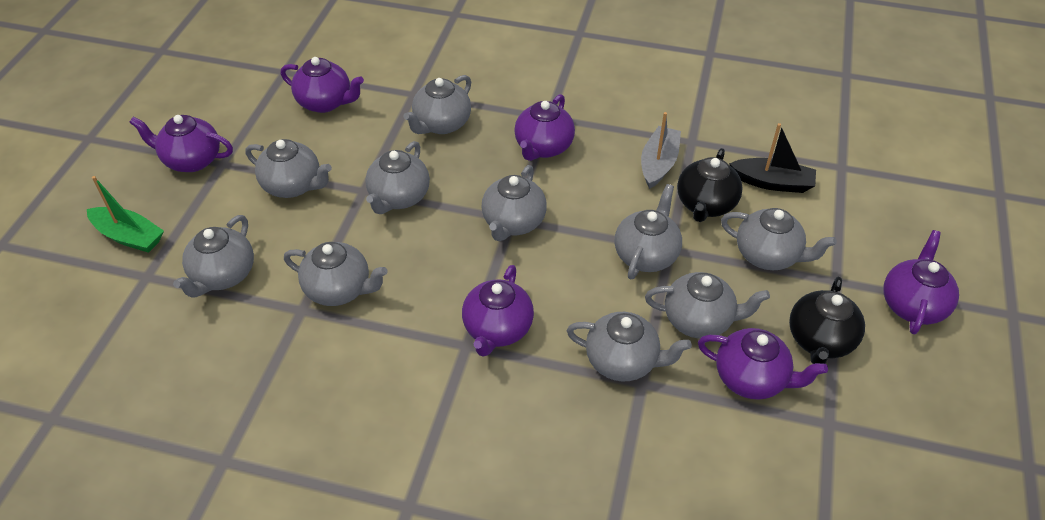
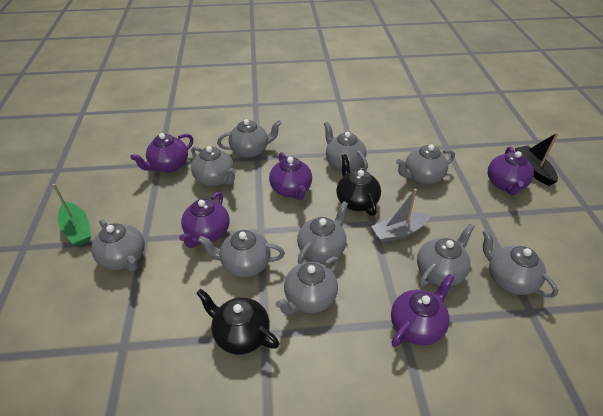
purple teapot: [129,115,233,172] [280,57,364,113] [462,265,534,357] [514,94,575,161] [698,328,828,399] [884,230,959,335] = 6 -> [130,133,193,173] [179,192,230,248] [269,152,312,200] [391,274,455,347] [488,146,534,195] = 5

